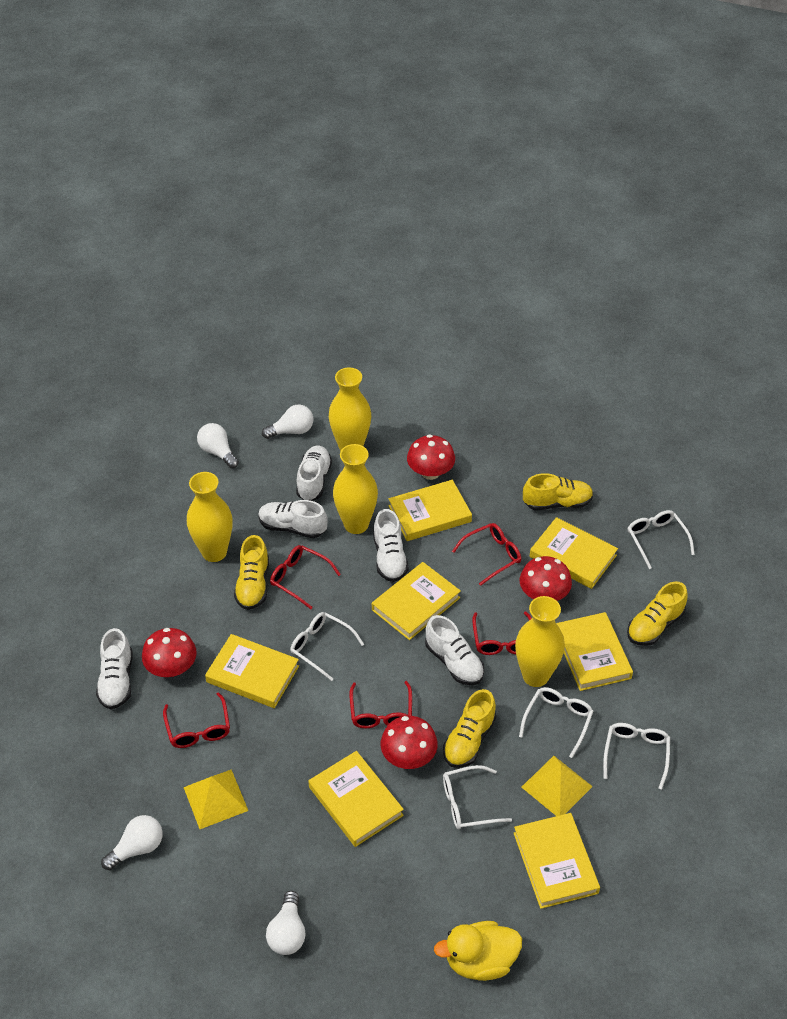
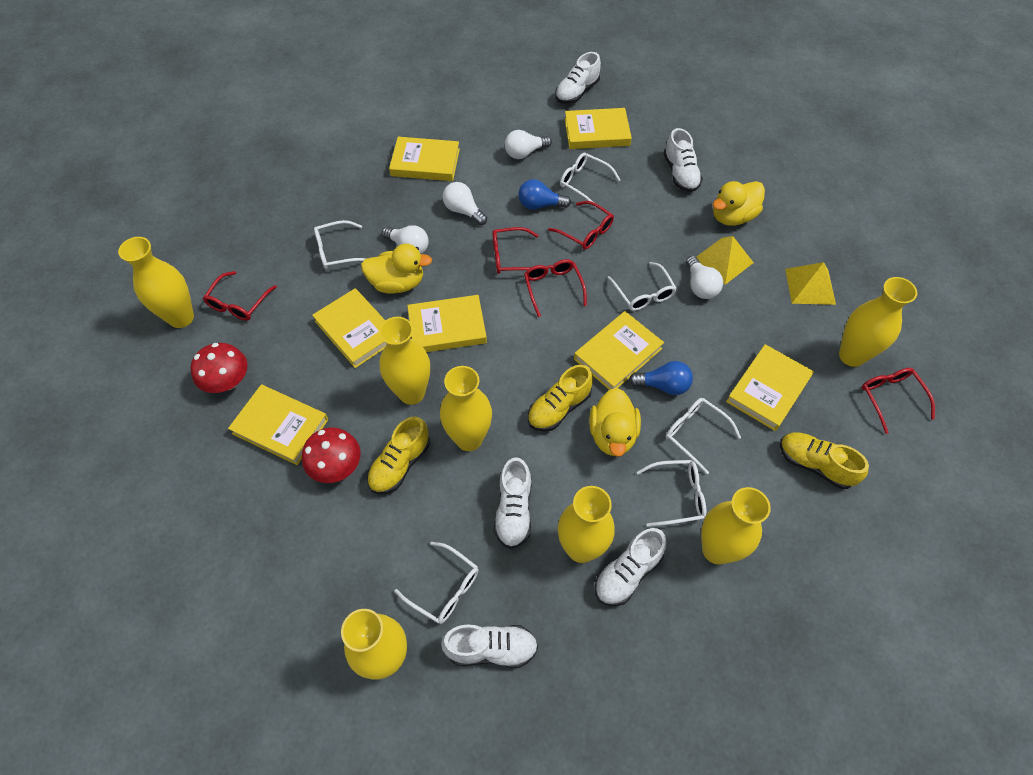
blue light bulb: none = 0 -> [518,179,571,210] [629,361,693,395] = 2
red mushroom: [142,628,197,677] [381,716,438,769] [407,434,455,480] [520,556,572,601] = 4 -> [191,343,248,393] [302,427,361,483] = 2
white glasses: [290,612,364,681] [443,765,512,829] [519,687,594,758] [603,723,670,789] [628,510,695,569] = 5 -> [314,220,367,269] [394,542,479,624] [560,153,620,208] [608,262,677,311] [637,460,706,527] [666,398,741,474] = 6
yellow duck: [434,921,522,981] = 1 -> [361,244,432,294] [589,388,641,457] [713,181,765,226] = 3
yellow shoe: [234,535,269,610] [443,689,496,768] [523,473,593,510] [627,581,688,646] = 4 -> [367,417,430,494] [528,365,593,432] [780,432,869,489] = 3
yellow vase: [187,472,233,562] [329,368,371,452] [333,444,378,534] [515,596,565,687] = 4 -> [118,237,194,328] [341,609,407,680] [379,317,430,405] [440,366,492,451] [558,486,615,563] [701,487,771,564] [839,277,917,367] = 7

